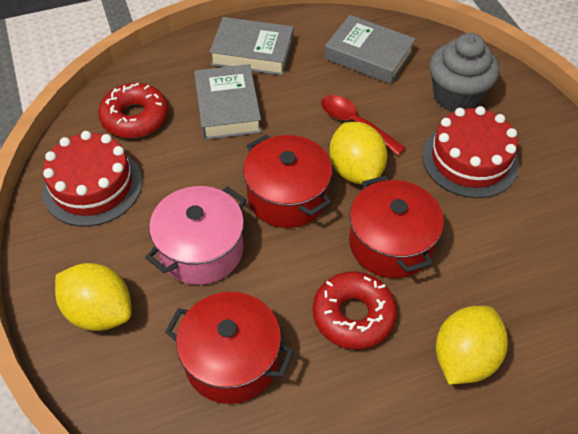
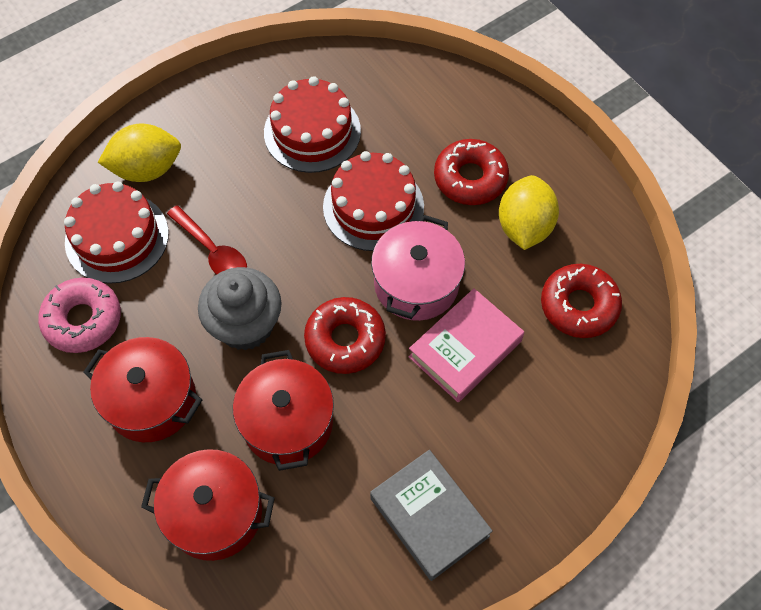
grey book: [194,64,262,140] [209,17,294,76] [325,15,416,84] = 3 -> [370,450,493,581] = 1
pink book: none = 0 -> [409,288,524,402] = 1
pink donut: none = 0 -> [38,278,121,353] = 1
red cake: [42,131,142,227] [422,106,519,198] = 2 -> [64,182,169,284] [264,76,361,173] [323,151,424,251] = 3
red donut: [98,83,168,138] [313,271,397,349] = 2 -> [304,297,386,374] [434,139,509,205] [541,264,622,338] = 3
yellow lemon: [55,263,131,331] [330,122,387,185] [436,306,508,384] = 3 -> [98,124,181,182] [499,175,559,250] = 2

